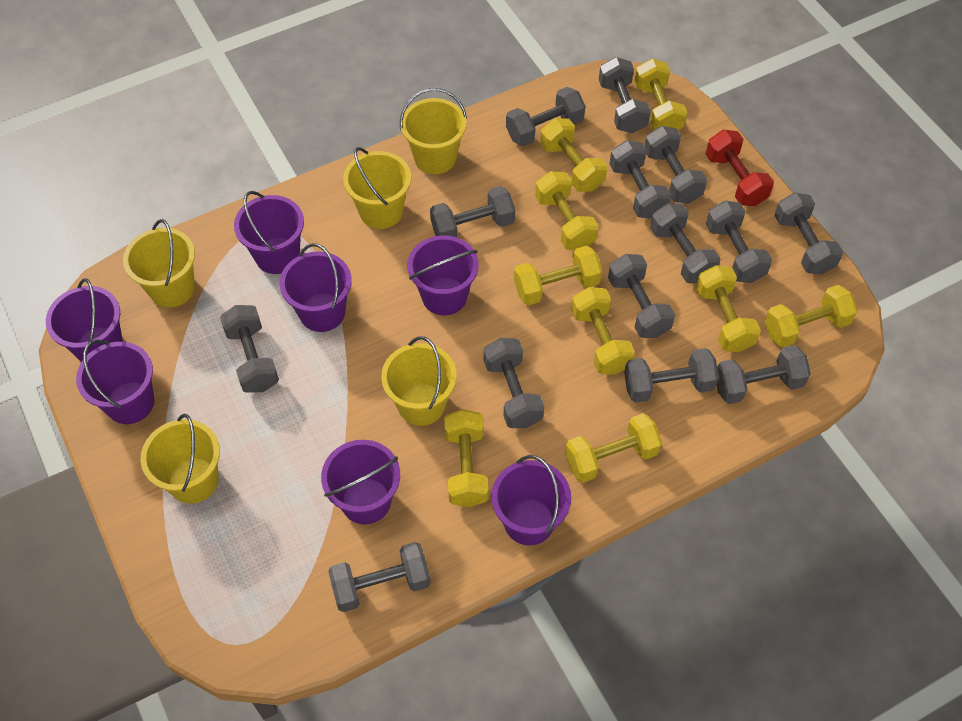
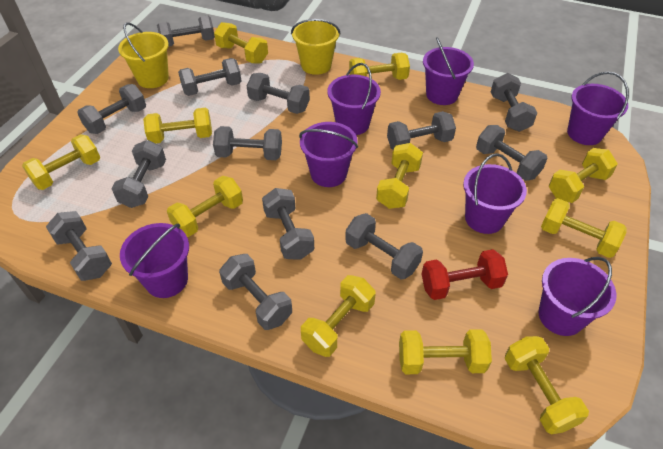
grey dumbbell: [220,305,279,393] [328,542,431,612] [430,186,515,237] [484,338,544,428] [506,87,585,147] [599,57,650,133] [608,254,675,338] [610,140,671,219] [624,348,719,403] [644,126,707,203] [650,203,721,283] [706,200,772,283] [716,345,811,404] [774,192,843,275] = 14 -> [46,211,112,281] [77,84,146,134] [111,140,166,208] [157,16,215,47] [178,58,241,96] [213,126,282,160] [219,254,292,330] [247,73,310,114] [262,188,314,260] [345,213,423,279] [387,111,456,150] [476,125,548,181] [491,73,537,132] = 13
yellow bucket: [123,219,195,307] [141,414,220,504] [343,147,411,229] [381,337,457,426] [400,88,467,174] = 5 -> [118,22,169,88] [291,19,340,75] = 2
yellow dumbbell: [444,409,488,507] [514,246,602,305] [535,171,599,250] [540,118,607,192] [565,413,662,483] [571,287,635,374] [634,59,687,131] [696,265,761,352] [764,285,858,348] = 9 -> [22,134,100,190] [143,108,212,144] [167,176,243,237] [214,22,268,64] [301,275,376,357] [349,53,410,80] [376,143,423,209] [399,329,492,374] [505,336,589,434] [541,198,627,258] [549,148,618,203] = 11

